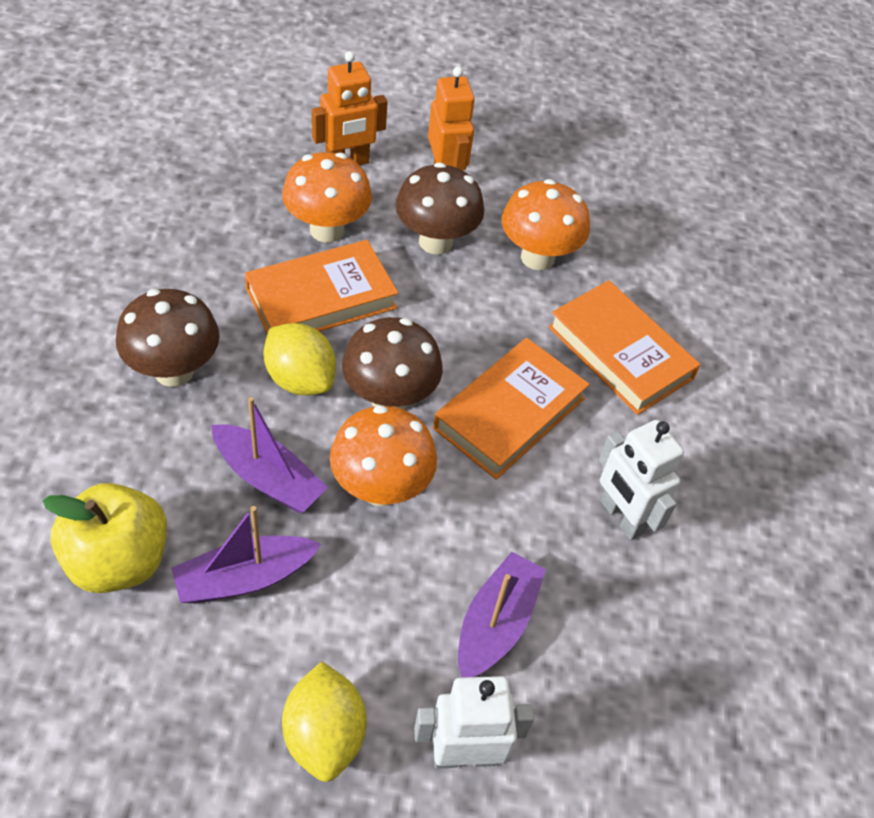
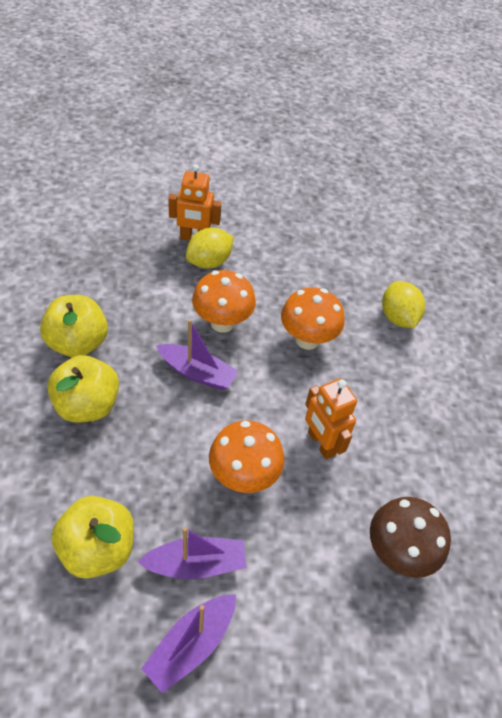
brown mushroom: [116,289,220,387] [342,317,443,410] [395,162,484,255] = 3 -> [370,497,451,578] = 1
orange book: [245,240,398,334] [433,338,590,480] [548,280,700,415] = 3 -> none = 0
white robot: [414,676,534,769] [599,420,684,540] = 2 -> none = 0
yellow apple: [43,483,167,593] = 1 -> [40,295,108,357] [47,355,119,422] [52,496,134,579] = 3

